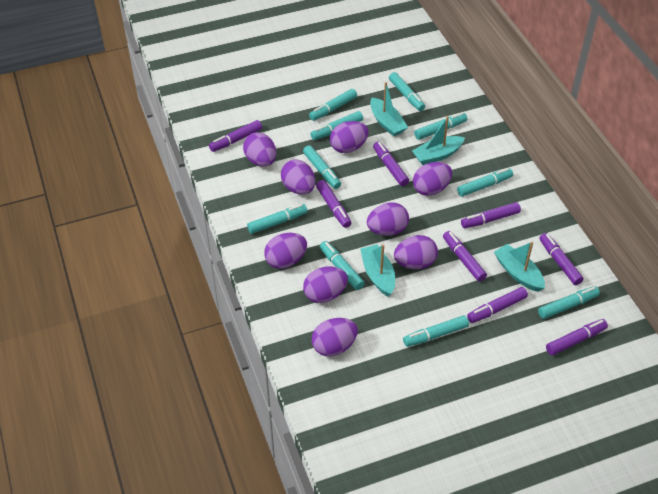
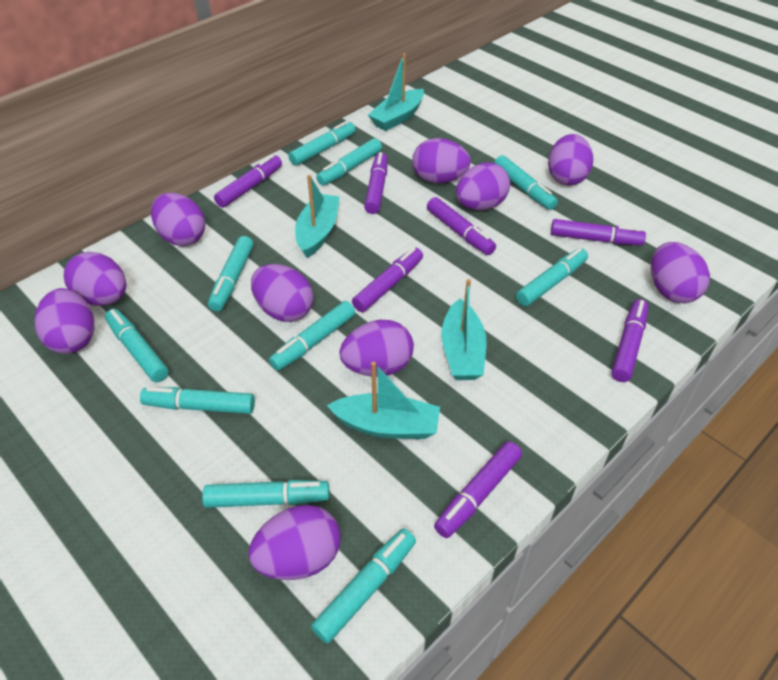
purple egg: [243,132,276,167] [264,233,307,269] [281,160,315,195] [303,266,348,303] [312,318,358,356] [330,121,369,153] [367,202,409,236] [394,235,438,269] [413,162,452,196] = 9 -> [34,288,95,354] [63,252,126,306] [151,193,205,246] [248,505,341,580] [251,264,313,322] [339,320,414,377] [412,138,471,183] [456,162,510,210] [548,134,593,185] [651,242,710,303] = 10
purple marker: [209,120,262,152] [316,180,351,228] [373,141,409,186] [443,231,487,282] [461,202,521,228] [467,287,528,323] [539,233,584,285] [546,319,608,355] = 8 -> [214,155,282,208] [352,247,423,312] [364,152,388,214] [427,197,496,255] [434,441,522,538] [551,219,646,245] [611,299,649,382] = 7

